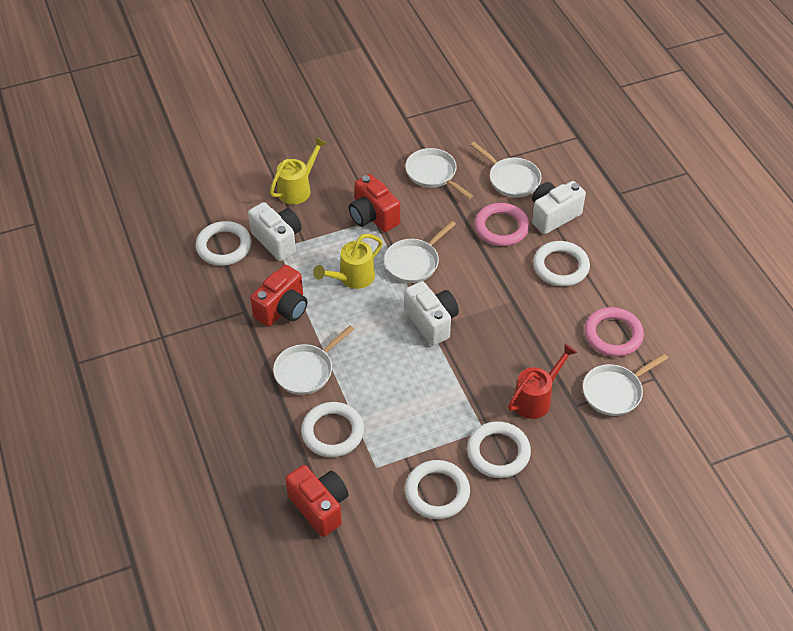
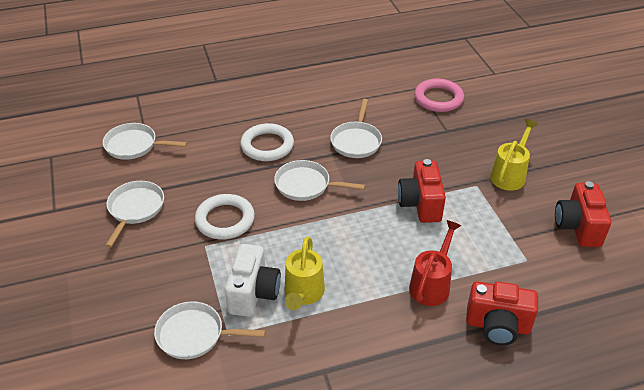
pink ring: [475,203,530,246] [584,307,644,357] = 2 -> [414,78,464,112] = 1
white camera: [248,202,301,261] [405,281,459,346] [532,181,586,234] = 3 -> [225,244,281,317] = 1
white ring: [196,221,251,266] [301,402,364,457] [405,460,470,519] [467,421,531,478] [533,241,590,286] = 5 -> [195,194,255,239] [240,123,294,161] = 2

